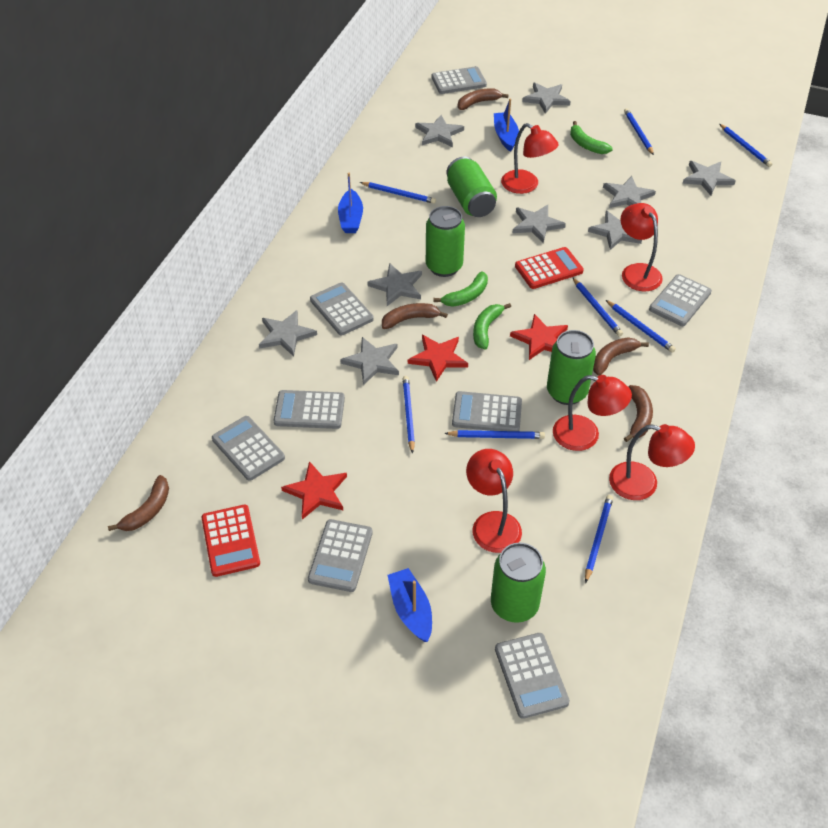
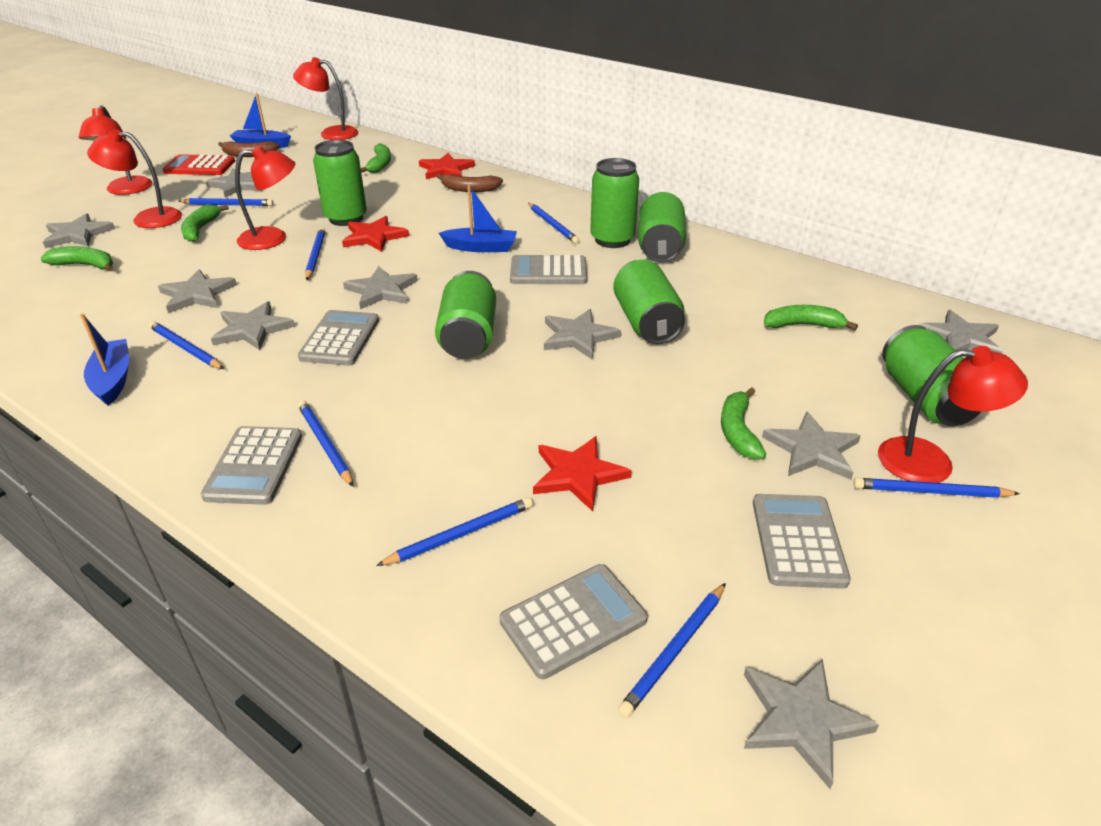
brown banana: [108,475,169,531] [382,303,448,329] [458,88,509,110] [593,337,649,376] [624,385,653,442] = 5 -> [218,141,280,157] [437,174,503,192] = 2
green banana: [433,271,488,307] [473,303,511,350] [570,121,613,154] = 3 -> [41,246,113,271] [181,204,229,242] [361,144,391,173] [721,387,766,460] [764,305,858,330] = 5
green can: [426,206,465,277] [446,157,497,217] [491,543,546,623] [547,330,596,405] = 4 -> [313,140,367,226] [435,271,496,359] [590,158,639,248] [613,260,685,344] [638,192,686,262] [882,325,981,426] = 6
grey calculator: [212,416,285,481] [274,390,345,429] [308,519,373,592] [310,283,374,335] [431,66,487,94] [452,391,522,431] [495,633,570,719] [649,274,712,326] = 8 -> [201,426,302,505] [298,310,379,366] [499,564,648,679] [510,255,587,284] [753,494,851,589] = 5
red calculator: [201,505,260,577] [515,247,584,289] = 2 -> [163,154,235,175] = 1

